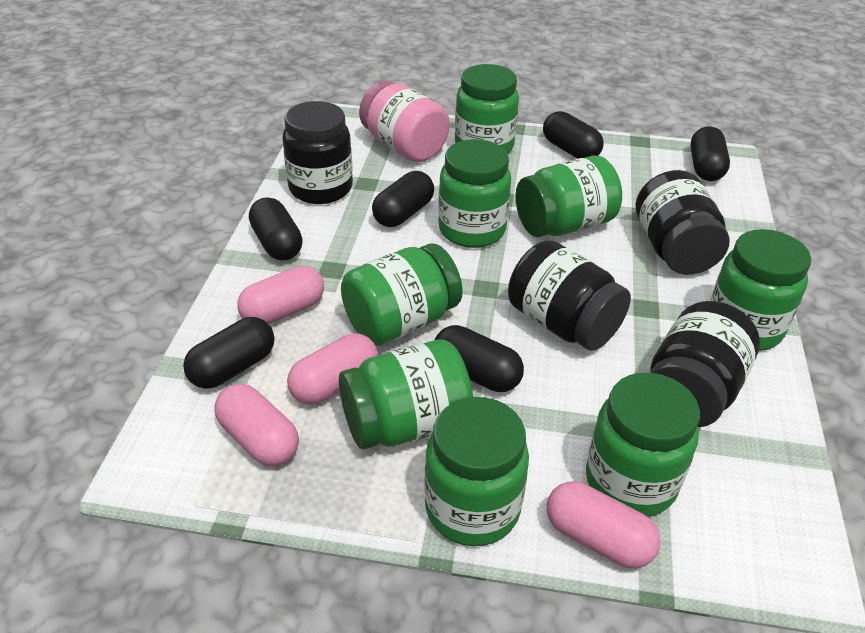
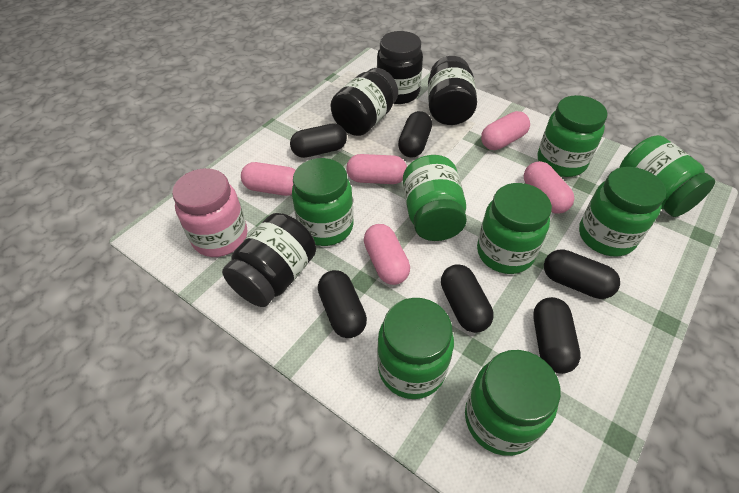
pink capsule: [214,384,299,466] [238,265,324,324] [287,333,378,404] [547,481,660,569] = 4 -> [241,162,295,196] [346,154,407,184] [364,224,410,285] [481,111,530,150] [524,161,574,214] = 5

